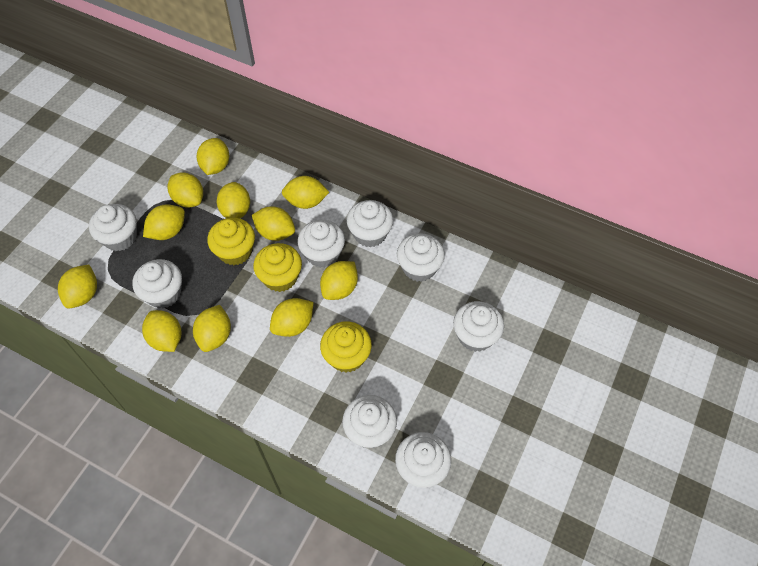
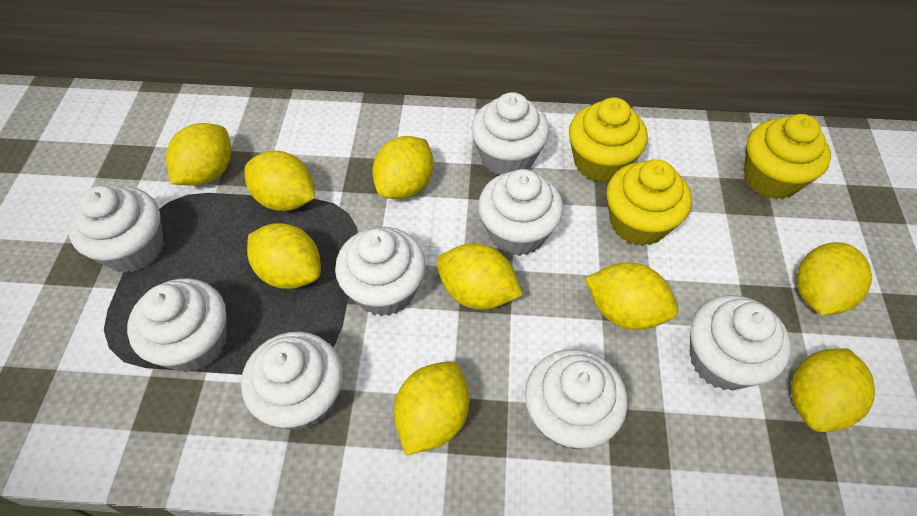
yellow lemon: [58,265,97,308] [142,310,181,352] [143,204,185,240] [168,173,203,207] [193,305,231,352] [197,138,229,175] [217,182,250,218] [252,206,295,241] [270,298,313,337] [282,176,329,209] [320,261,358,300] = 11 -> [166,123,231,186] [244,151,315,211] [247,223,321,289] [372,136,434,199] [394,361,469,455] [437,243,522,309] [585,263,678,330] [791,348,875,432] [796,242,872,315] = 9

